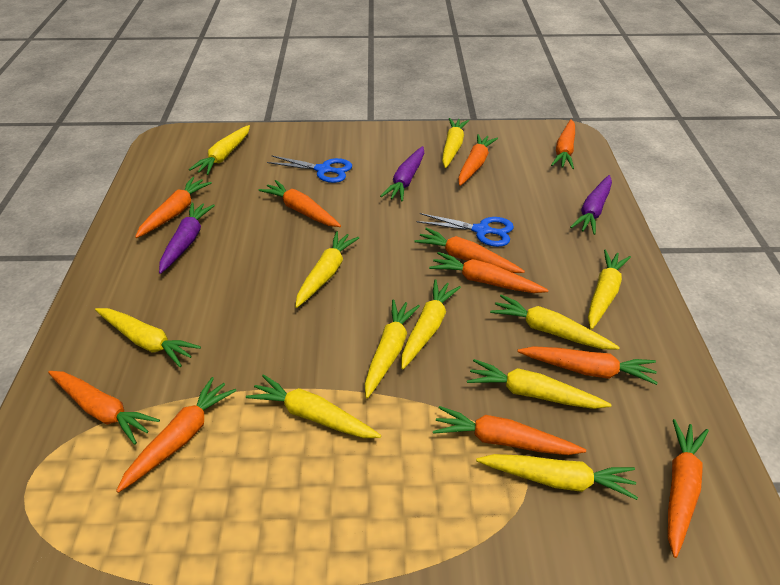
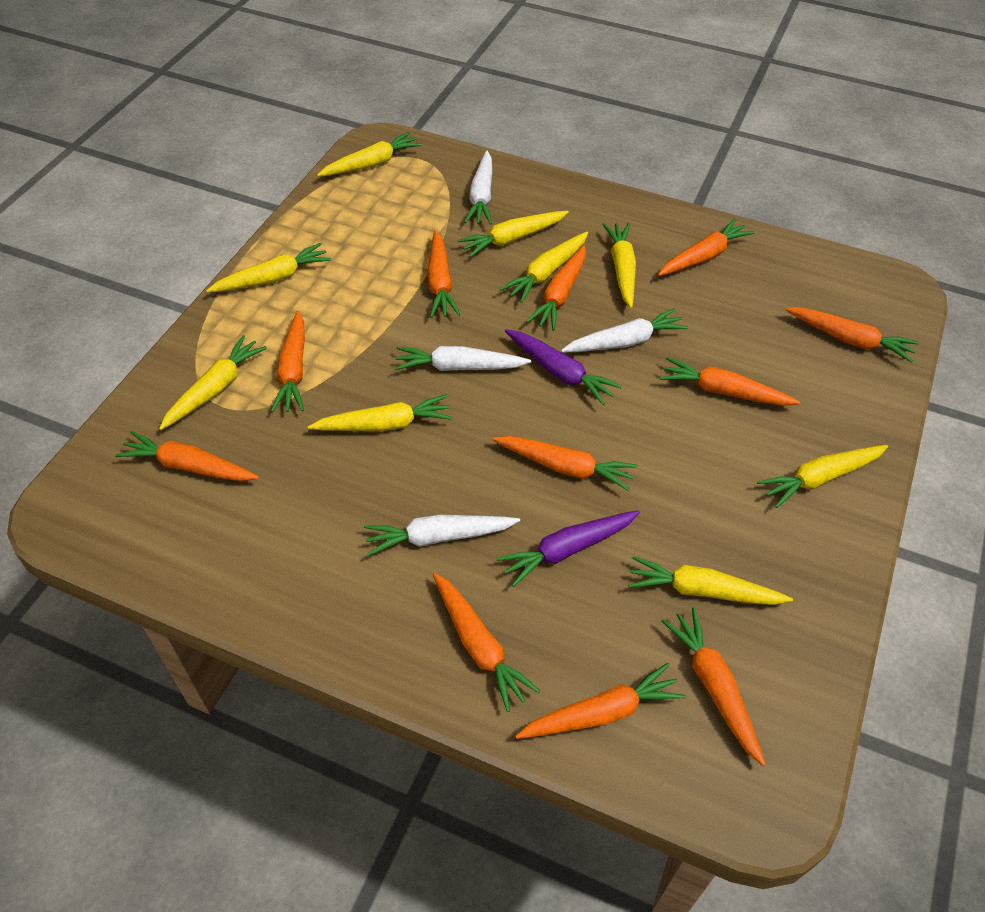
blue scissors: [267,155,352,183] [417,213,514,247] = 2 -> none = 0
purple carrot: [159,202,215,274] [380,146,424,202] [570,175,612,235] = 3 -> [496,510,640,587] [505,329,622,405] = 2
white carrot: none = 0 -> [364,515,520,556] [395,346,532,371] [464,150,492,225] [561,308,688,352] = 4
yellow carrot: [95,308,201,367] [189,125,250,175] [246,374,381,438] [295,231,359,308] [365,299,420,398] [401,279,461,369] [442,118,469,168] [467,359,611,409] [476,454,638,500] [490,295,620,350] [588,249,631,330] = 11 -> [159,335,267,430] [206,243,331,293] [308,394,453,431] [317,132,422,177] [457,211,569,258] [500,232,588,303] [602,223,636,308] [628,556,793,605] [757,445,888,508] = 9

